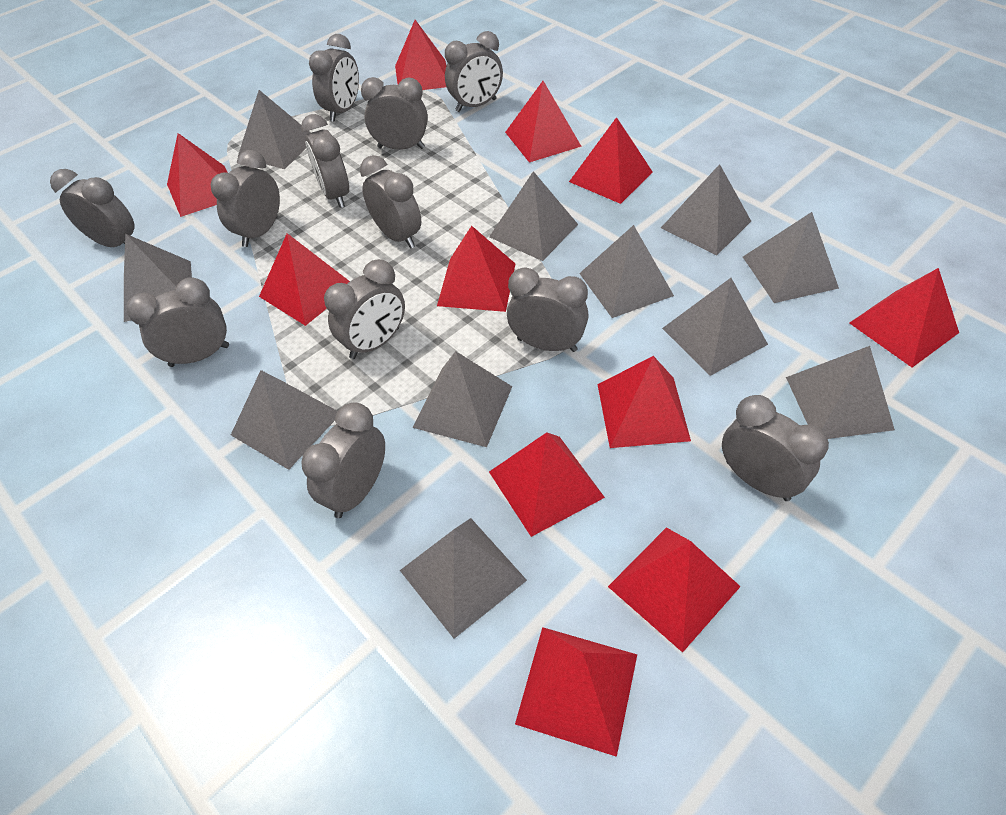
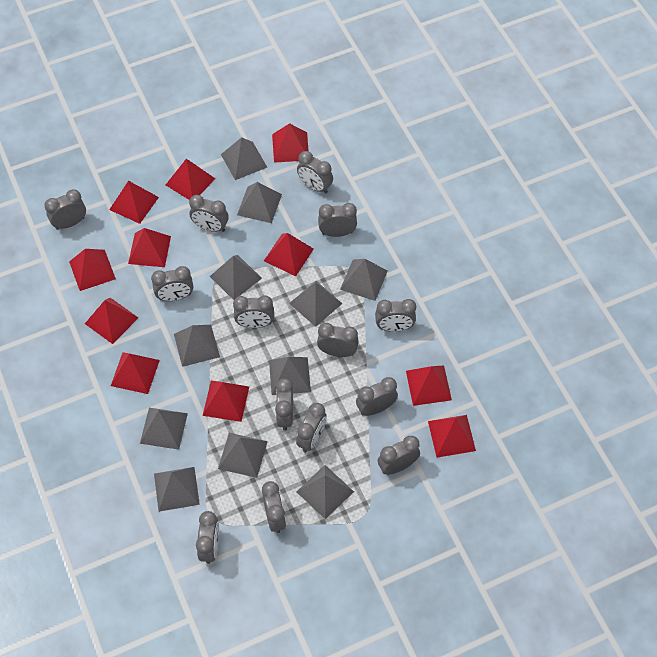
grey clock: [50,169,135,247] [127,278,229,367] [211,150,280,247] [301,114,349,208] [301,402,385,518] [309,34,359,122] [324,259,405,359] [360,155,421,249] [361,77,428,150] [445,31,503,112] [507,267,589,352] [722,395,829,501] = 12 -> [44,189,86,230] [151,266,193,301] [189,195,229,232] [196,511,219,564] [233,295,274,328] [262,481,286,533] [275,378,293,431] [296,403,327,452] [297,151,333,194] [317,323,359,357] [318,203,357,237] [356,377,398,416] [375,299,416,332] [378,436,420,475] = 14

